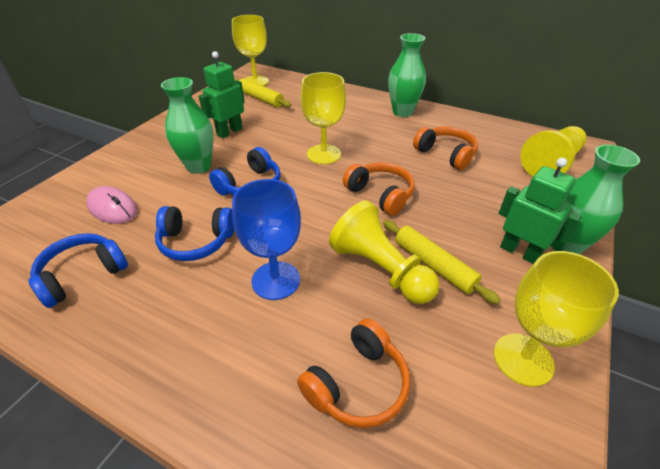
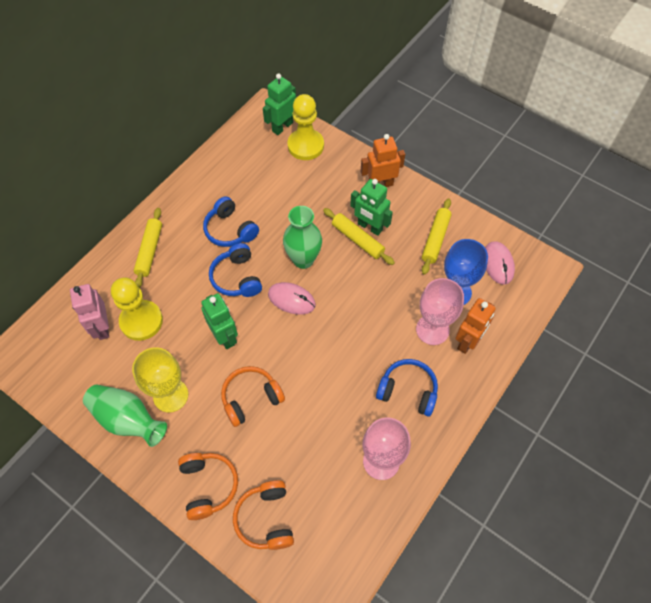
green robot: [199,51,244,138] [499,158,582,264] = 2 -> [201,293,238,349] [263,74,296,135] [350,179,393,236] = 3
green vase: [161,77,214,174] [388,33,426,117] [551,145,640,254] = 3 -> [83,384,167,447] [283,206,322,269] = 2
orange robot: none = 0 -> [361,134,405,187] [455,298,496,354] = 2
pink goblet: none = 0 -> [363,417,411,480] [416,278,464,345] = 2
pink mouse: [86,186,137,224] = 1 -> [268,282,316,315] [485,241,515,285] = 2
pink robot: none = 0 -> [70,284,109,340] = 1
yellow goblet: [232,15,269,86] [300,72,346,164] [494,251,619,387] = 3 -> [132,347,188,413] = 1
yellow rolling pin: [234,78,292,108] [383,220,500,304] = 2 -> [134,208,162,288] [323,208,395,265] [422,198,451,275] = 3

